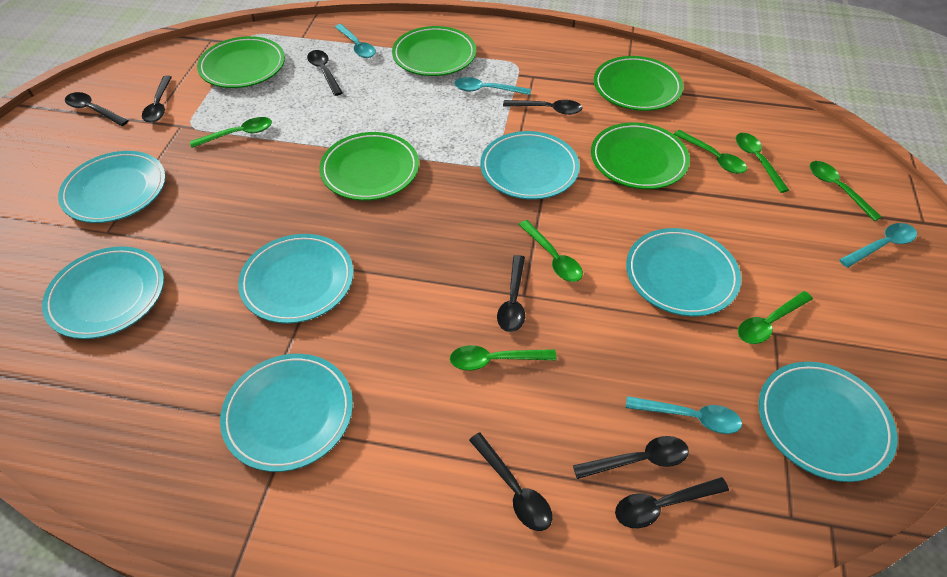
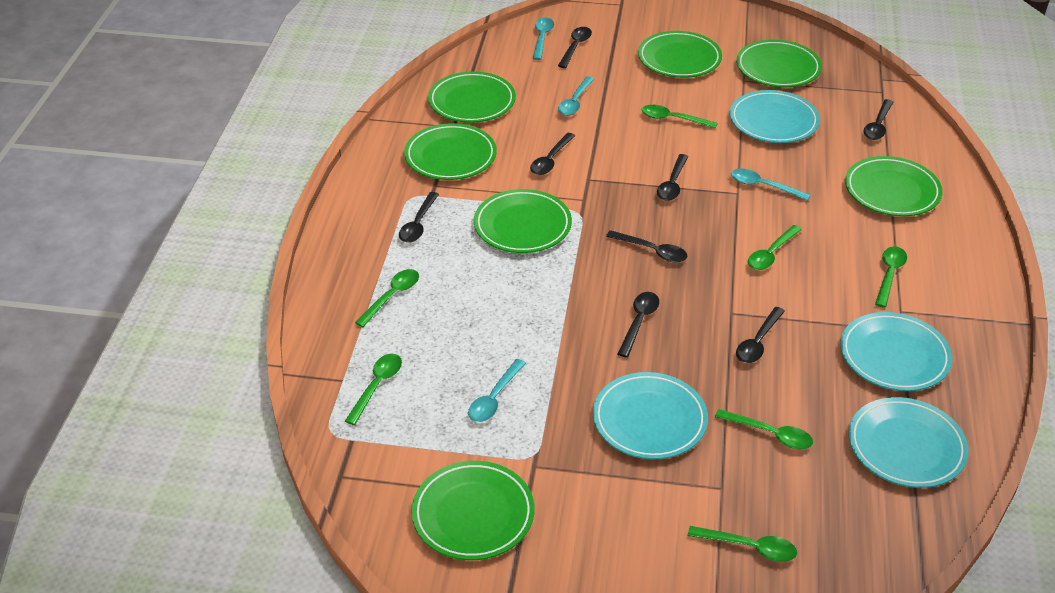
green plate: [197,36,285,88] [319,132,419,201] [392,26,476,76] [591,122,690,189] [594,56,683,111] = 5 -> [404,123,497,180] [412,461,534,560] [428,71,516,123] [474,189,572,253] [638,31,722,78] [736,40,822,87] [845,156,943,216] = 7
turquoise plate: [42,246,164,339] [58,151,166,223] [220,354,353,472] [238,234,353,324] [481,131,580,200] [626,228,741,317] [759,362,898,482] = 7 -> [593,372,708,459] [730,90,820,143] [840,312,952,391] [849,397,969,488] = 4

